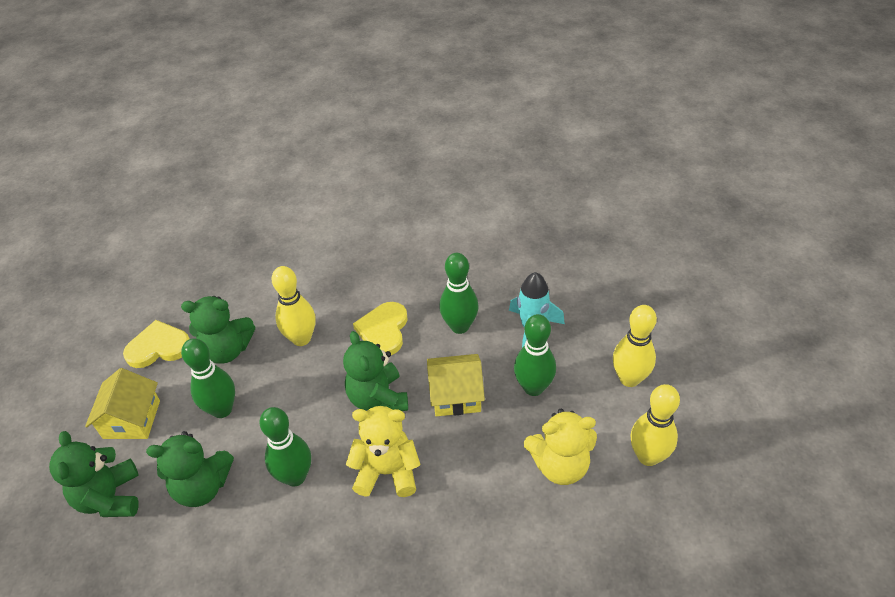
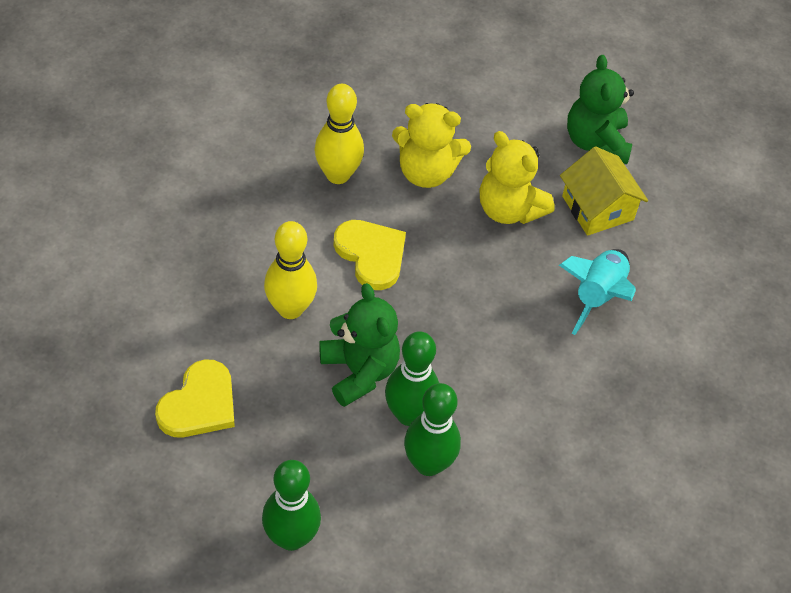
green bowling pin: [181,338,235,418] [259,407,311,487] [439,253,479,334] [514,314,556,396] = 4 -> [262,460,321,551] [385,331,439,426] [404,383,461,476] = 3
green teddy bear: [49,431,139,517] [146,431,234,507] [181,296,255,364] [343,331,408,411] = 4 -> [319,283,400,407] [567,55,634,164] = 2
yellow bowling pin: [271,266,315,346] [613,305,657,387] [630,384,680,466] = 3 -> [264,221,317,319] [314,84,364,184] = 2
yellow house: [85,368,160,439] [427,354,485,416] = 2 -> [560,146,648,236] = 1

